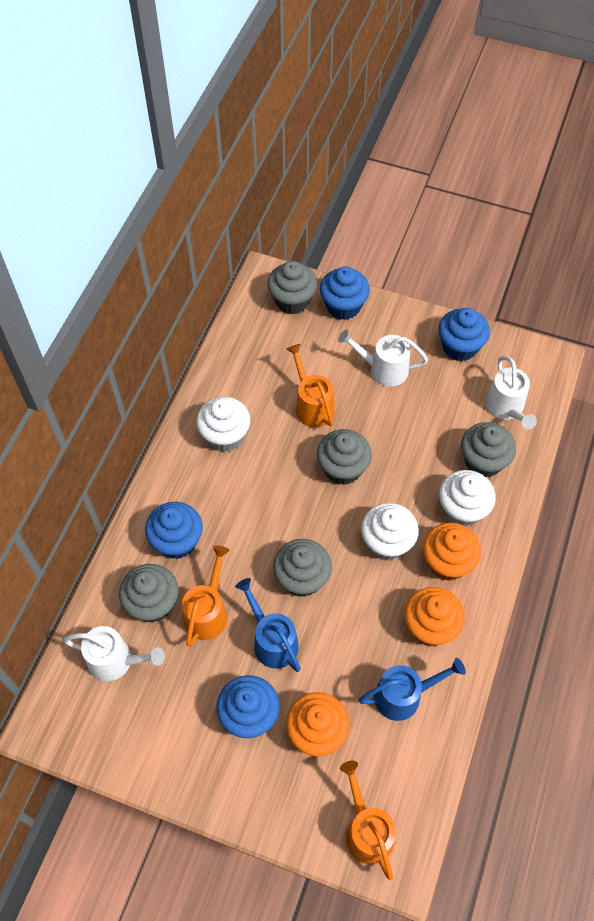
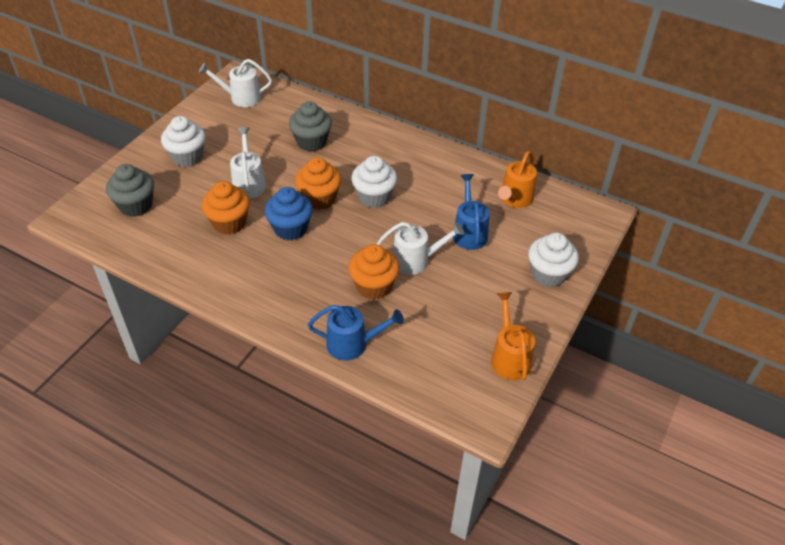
blue cupcake: [145,502,203,559] [216,675,280,738] [320,266,370,320] [439,308,490,362] = 4 -> [264,187,313,240] = 1
grey cupcake: [119,564,179,623] [267,261,317,314] [273,539,332,597] [317,429,372,485] [461,422,516,477] = 5 -> [106,164,154,217] [289,101,332,152] = 2
orange watering can: [182,546,230,647] [287,344,335,427] [340,761,396,880] = 3 -> [491,292,535,380] [498,151,537,208] = 2

